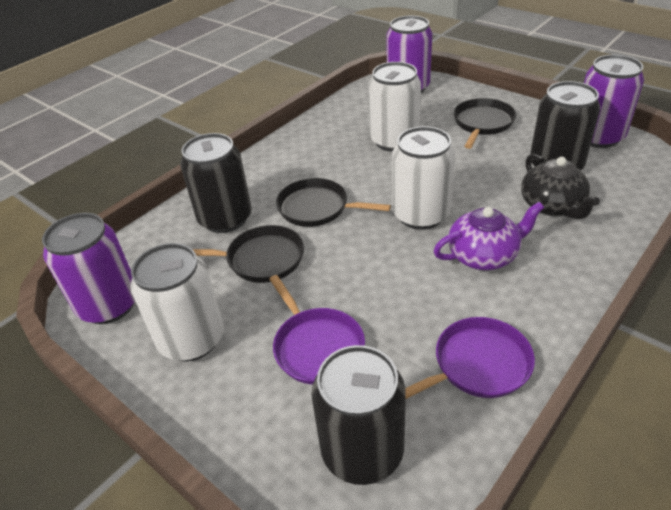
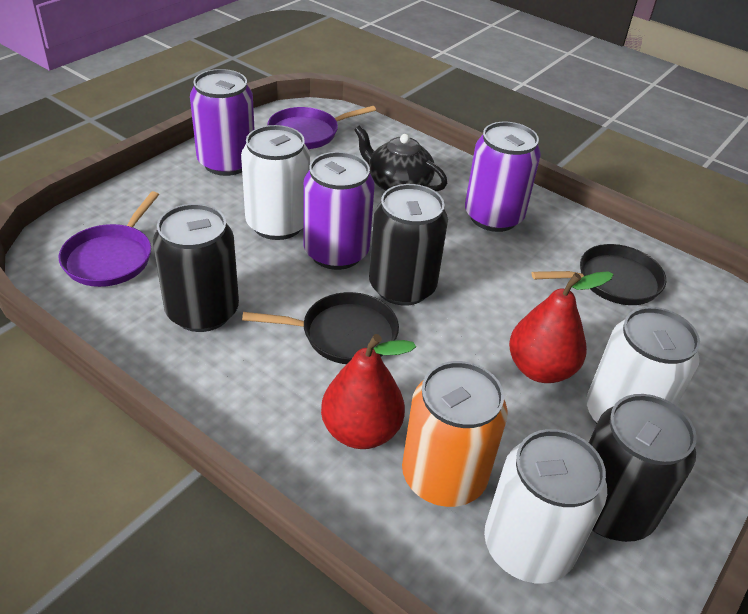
black pan: [193,225,304,283] [276,178,391,227] [454,98,516,149] = 3 -> [242,292,399,364] [532,244,666,305] = 2
orange can: none = 0 -> [402,361,508,507] = 1
purple teapot: [433,202,544,270] = 1 -> none = 0
red pear: none = 0 -> [321,334,416,449] [509,271,613,383] = 2

